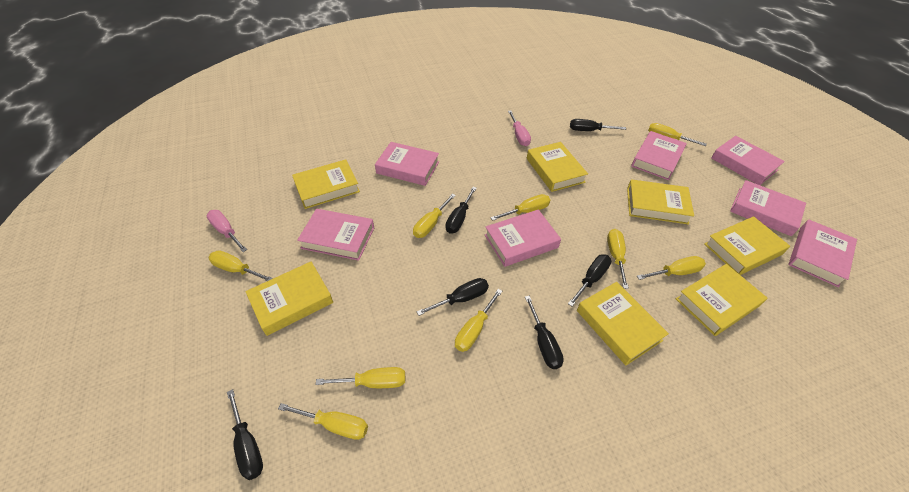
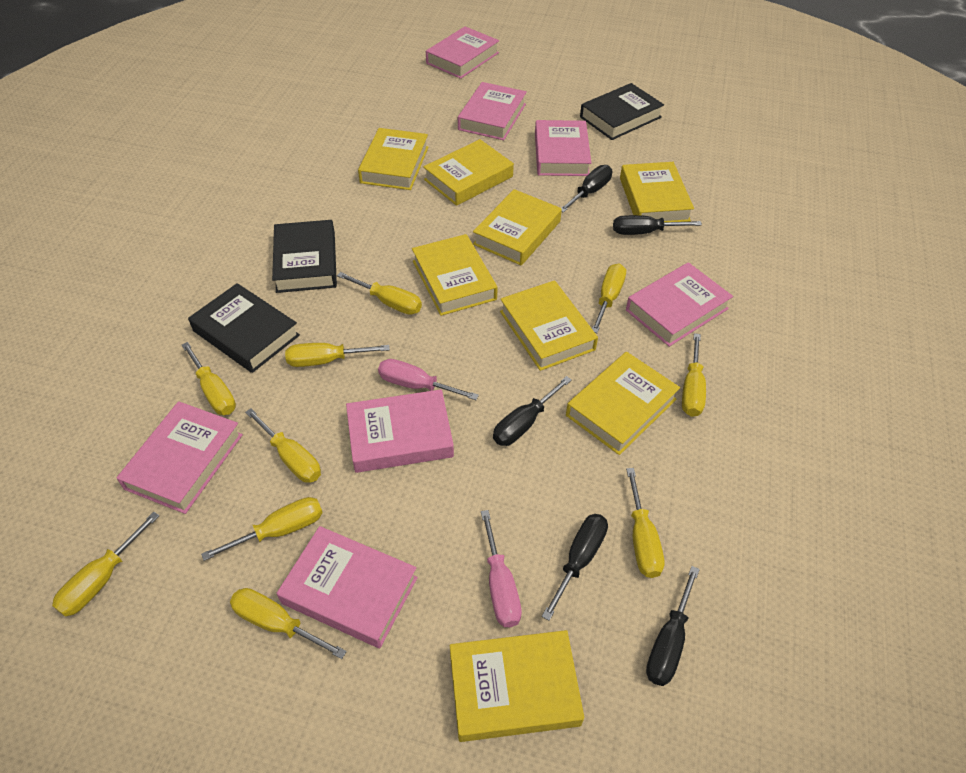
black book: none = 0 -> [188,283,300,373] [272,220,337,293] [580,83,664,140] = 3
black screwdriver: [227,389,263,480] [417,278,489,316] [445,187,477,234] [525,296,564,369] [568,254,611,306] [570,119,626,131] = 6 -> [493,376,572,446] [542,514,608,621] [561,165,612,213] [613,215,702,235] [646,566,700,686] = 5
yellow book: [245,261,333,336] [292,159,360,209] [527,142,588,192] [577,282,669,365] [627,179,694,225] [676,264,767,336] [704,216,790,275] = 7 -> [358,128,428,190] [412,234,498,316] [423,139,514,206] [450,630,584,742] [473,189,562,265] [500,280,598,371] [566,352,680,455] [620,162,694,222] = 8
yellow screwdriver: [208,250,273,281] [278,403,368,440] [315,367,405,388] [413,193,456,238] [455,289,502,352] [490,194,550,221] [607,229,629,289] [637,256,706,280] [648,123,707,146] = 9 -> [52,512,160,617] [182,342,236,415] [201,497,323,561] [230,588,347,659] [245,408,321,483] [285,343,390,367] [337,272,422,315] [592,264,626,333] [626,468,664,578] [682,333,706,417] = 10

